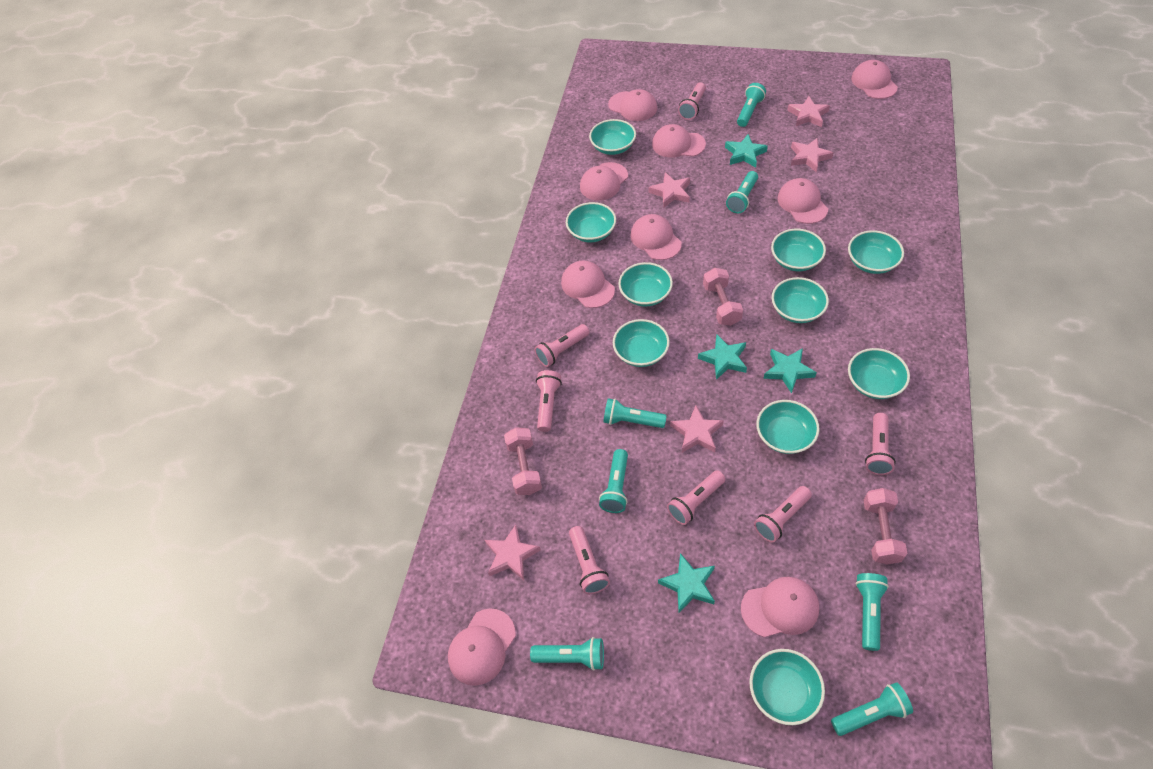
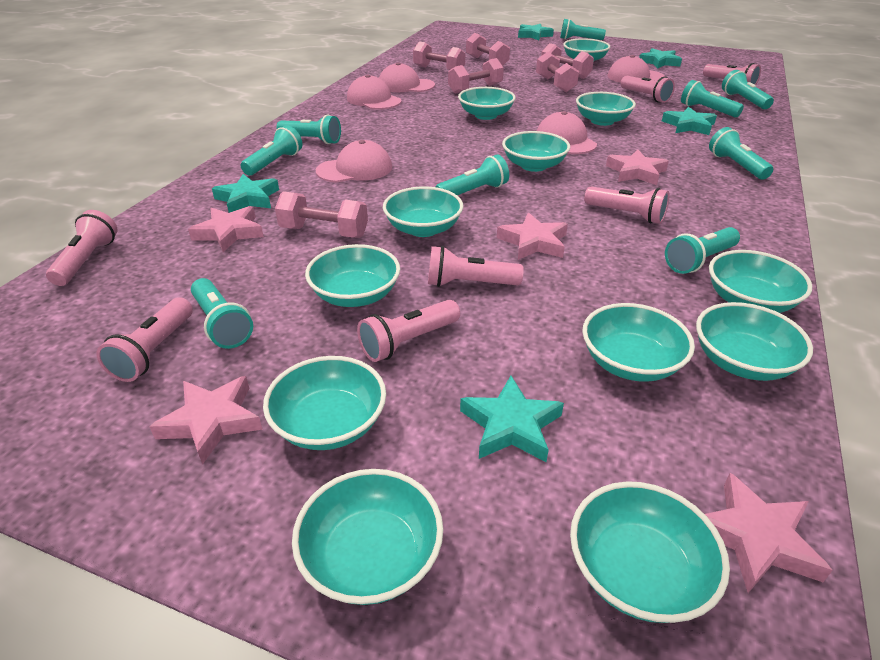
pink cap: [448,608,516,686] [561,261,615,308] [580,162,628,201] [608,89,657,121] [630,214,682,260] [652,124,706,158] [741,577,819,637] [777,178,828,224] [851,60,898,99] = 9 -> [316,140,392,183] [347,75,401,110] [379,62,435,92] [537,111,597,154] [607,55,665,83] = 5
pink dumbbell: [504,427,542,495] [703,268,743,326] [864,488,907,564] = 3 -> [275,191,368,238] [413,41,465,70] [448,58,504,94] [466,33,510,66] [536,52,579,92] [541,43,594,79] = 6
turquoise bowl: [566,202,616,242] [589,119,636,155] [613,319,670,367] [618,262,673,307] [749,649,825,725] [756,400,819,454] [771,229,826,271] [772,277,829,323] [848,230,904,274] [848,348,910,399] = 10 -> [263,356,386,450] [292,469,443,605] [305,244,400,307] [383,186,463,237] [458,87,516,120] [502,131,570,172] [563,38,610,63] [570,481,730,623] [576,92,636,126] [582,303,695,382] [696,302,813,381] [709,250,812,313] = 12
turquoise flashlight: [530,637,604,671] [599,449,628,513] [603,398,667,428] [726,171,758,213] [737,83,766,127] [831,682,913,736] [856,573,889,651] = 7 -> [191,278,253,349] [241,125,303,176] [276,115,341,144] [435,154,509,195] [560,19,606,40] [665,227,740,274] [681,80,744,117] [709,127,773,180] [722,70,774,109] = 9
turquoise star: [658,553,715,613] [698,334,747,380] [725,134,768,167] [763,348,817,394] = 4 -> [212,174,279,213] [460,376,564,462] [518,24,554,40] [639,48,682,68] [662,107,717,135] = 5

